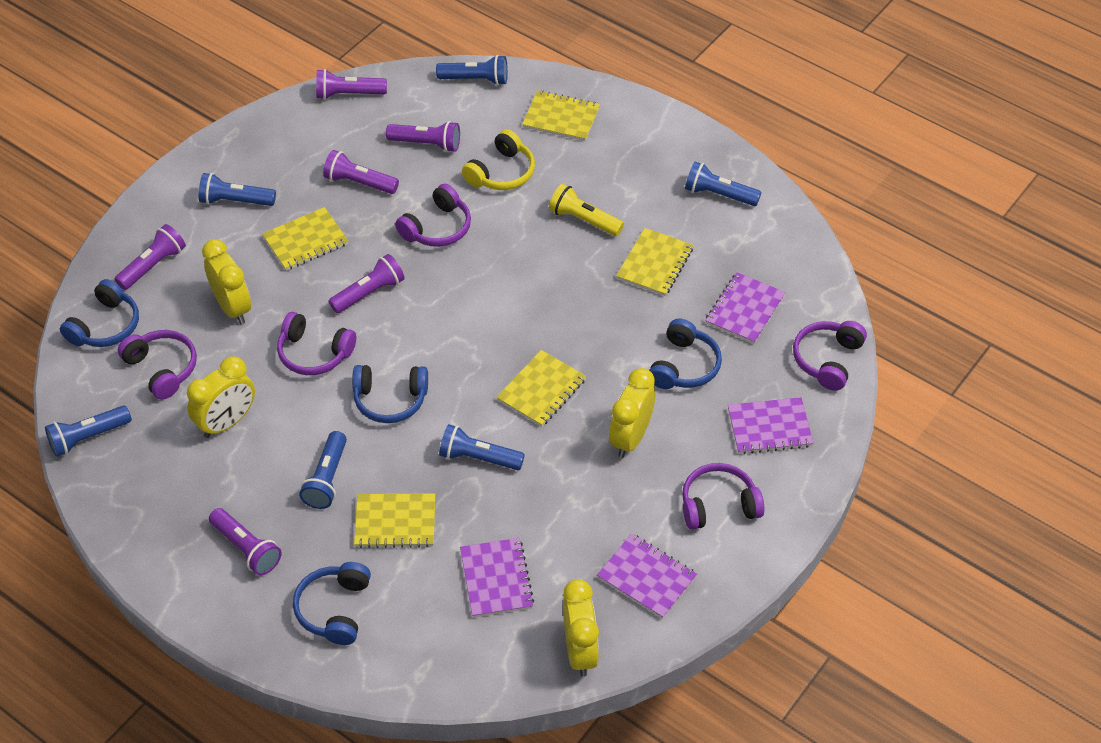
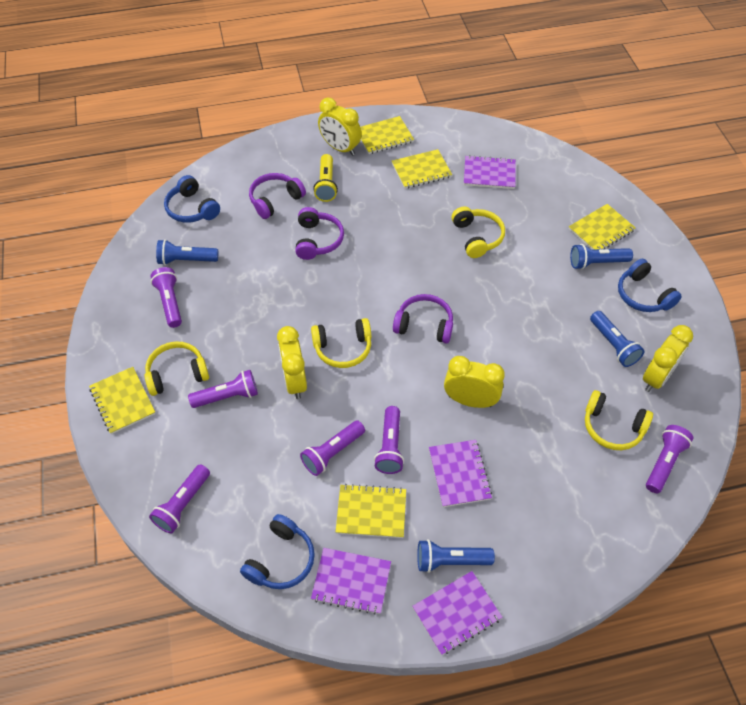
blue flashlight: [45,405,132,457] [199,173,276,206] [299,431,347,509] [436,55,508,85] [439,424,525,470] [685,162,761,206] = 6 -> [156,239,218,265] [417,539,495,573] [570,244,633,270] [590,311,645,367] = 4
blue headphones: [60,279,139,347] [293,562,371,645] [352,365,428,423] [649,319,722,389] = 4 -> [164,175,220,223] [240,514,315,589] [618,259,682,312] = 3
purple headphones: [118,330,197,400] [277,312,356,375] [395,184,471,247] [682,463,765,530] [793,321,867,391] = 5 -> [249,173,306,219] [295,207,344,260] [393,294,453,343] = 3
yellow headphones: [462,129,535,190] = 1 -> [144,341,209,396] [311,318,371,368] [452,206,505,258] [585,390,653,450] = 4

